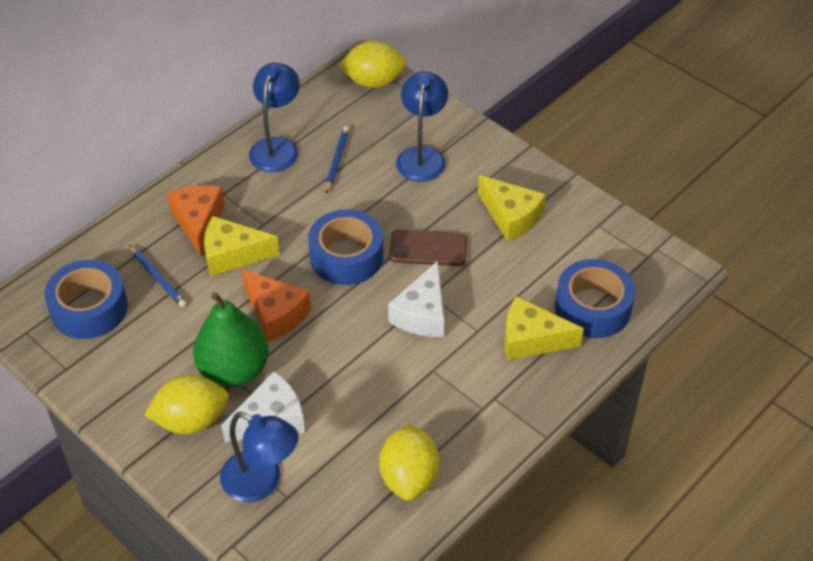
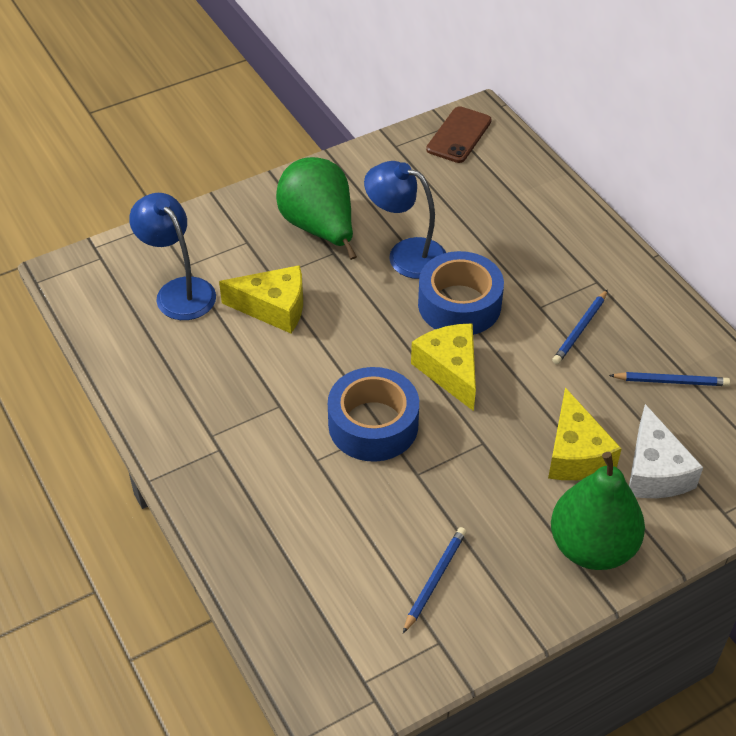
blue lamp: [220,412,299,502] [249,63,300,172] [396,71,448,182] = 3 -> [129,193,216,320] [364,161,446,279] = 2
blue pencil: [129,245,187,307] [326,126,349,194] = 2 -> [403,527,467,633] [552,289,608,364] [609,372,730,386] = 3
blue tape: [44,260,128,339] [308,209,383,285] [555,259,635,338] = 3 -> [328,367,419,462] [418,251,504,335] = 2
green pear: [193,292,269,387] = 1 -> [276,157,357,260] [551,452,645,570] = 2
orange cheese: [167,186,225,257] [242,270,311,342] = 2 -> none = 0
white cheese: [221,371,305,442] [388,261,444,337] = 2 -> [629,404,703,498] = 1
yellow lemon: [144,375,229,434] [338,40,407,88] [379,424,440,501] = 3 -> none = 0

